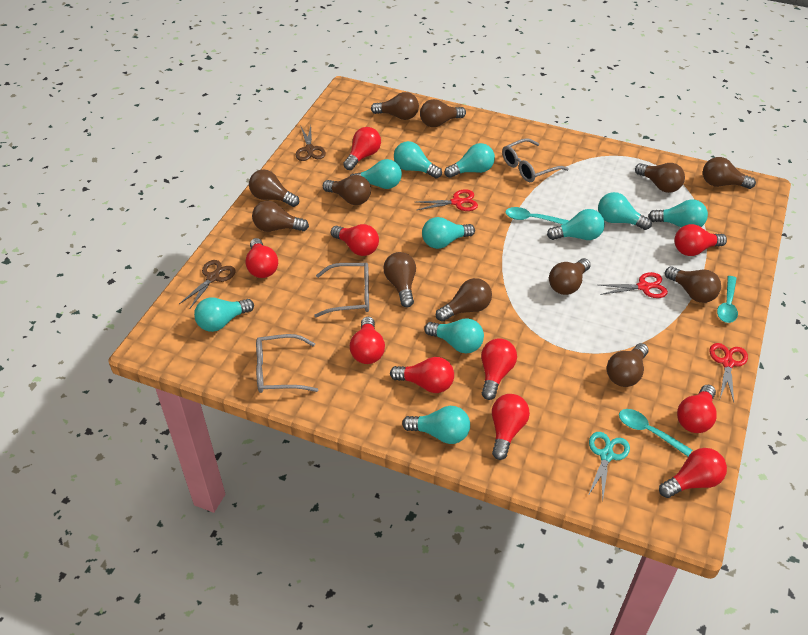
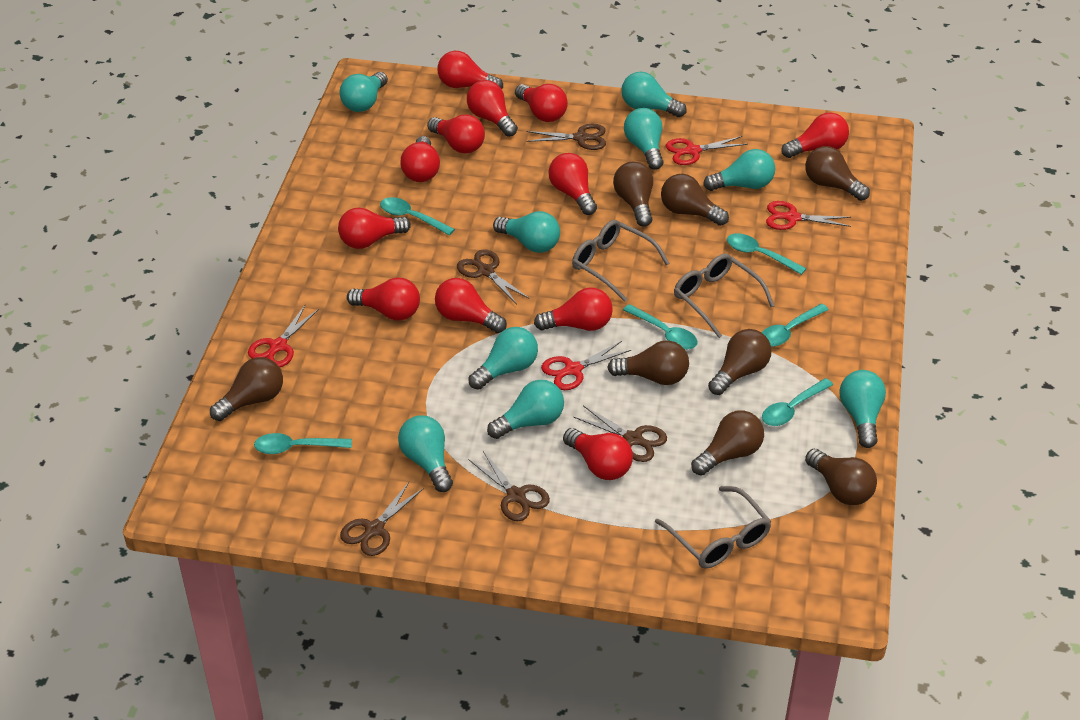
brown light bulb: [249,169,299,207] [252,201,309,232] [323,175,371,205] [371,92,419,120] [383,252,416,308] [420,99,466,127] [436,278,492,322] [549,258,591,295] [607,343,649,387] [635,163,685,193] [665,266,721,303] [703,157,756,189] = 12 -> [210,357,283,421] [607,340,689,385] [613,162,653,227] [661,174,729,226] [691,410,764,476] [708,329,771,395] [805,146,870,201] [805,449,877,505] = 8
brown scissors: [179,260,236,308] [296,126,326,161] = 2 -> [340,482,424,556] [457,249,530,304] [468,451,550,521] [526,124,606,150] [574,405,667,462] = 5
red light bulb: [245,238,278,278] [331,224,379,256] [343,127,381,170] [350,317,385,364] [390,357,454,393] [481,338,517,400] [492,394,530,460] [659,448,727,498] [674,224,727,256] [677,385,717,433] = 10 -> [338,207,411,249] [347,277,420,321] [400,136,440,182] [427,114,485,154] [435,278,507,333] [437,51,503,89] [467,80,518,137] [515,84,568,122] [534,287,613,331] [548,153,597,215] [563,428,633,480] [781,112,849,158] = 12
red scissors: [417,189,478,211] [599,272,668,298] [709,343,748,402] = 3 -> [248,305,319,367] [541,341,631,390] [666,136,748,165] [766,201,851,230] = 4
turquoise light bulb: [194,297,254,332] [350,159,402,189] [394,141,442,178] [402,406,470,444] [422,217,475,249] [424,318,484,353] [445,143,495,178] [547,209,605,240] [598,192,652,230] [648,200,708,227] = 10 -> [339,72,388,112] [398,415,453,492] [469,327,538,390] [487,380,564,439] [493,211,560,253] [621,72,687,117] [624,108,663,170] [703,149,775,191] [839,370,886,448] = 9
turquoise scissors: [588,432,630,502] = 1 -> none = 0
turquoise spoon: [505,207,569,225] [619,409,692,456] [717,276,738,323] = 3 -> [254,433,352,454] [380,197,455,236] [623,304,698,350] [727,233,806,275] [762,303,829,347] [762,378,833,426] = 6

